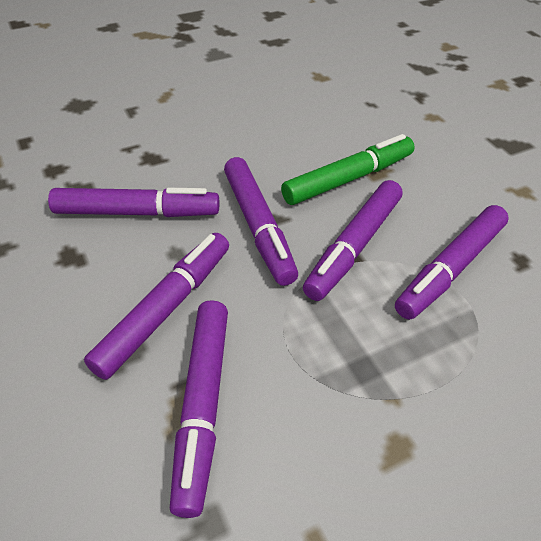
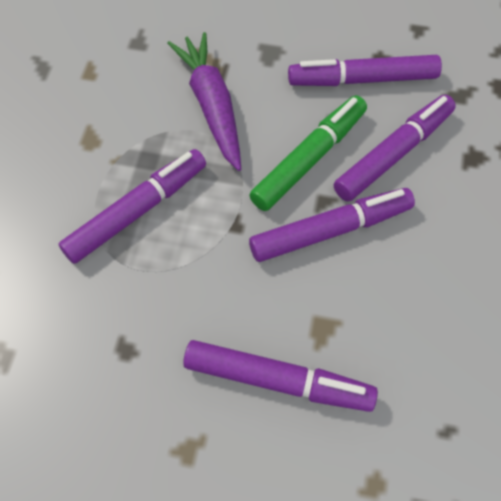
purple carrot: none = 0 -> [167,32,241,171] = 1
purple marker: [48,188,219,217] [84,233,229,380] [170,300,228,518] [224,157,298,286] [303,180,403,301] [395,205,509,320] = 6 -> [59,149,206,264] [183,340,378,412] [249,188,415,262] [288,55,442,86] [334,95,456,202] = 5

